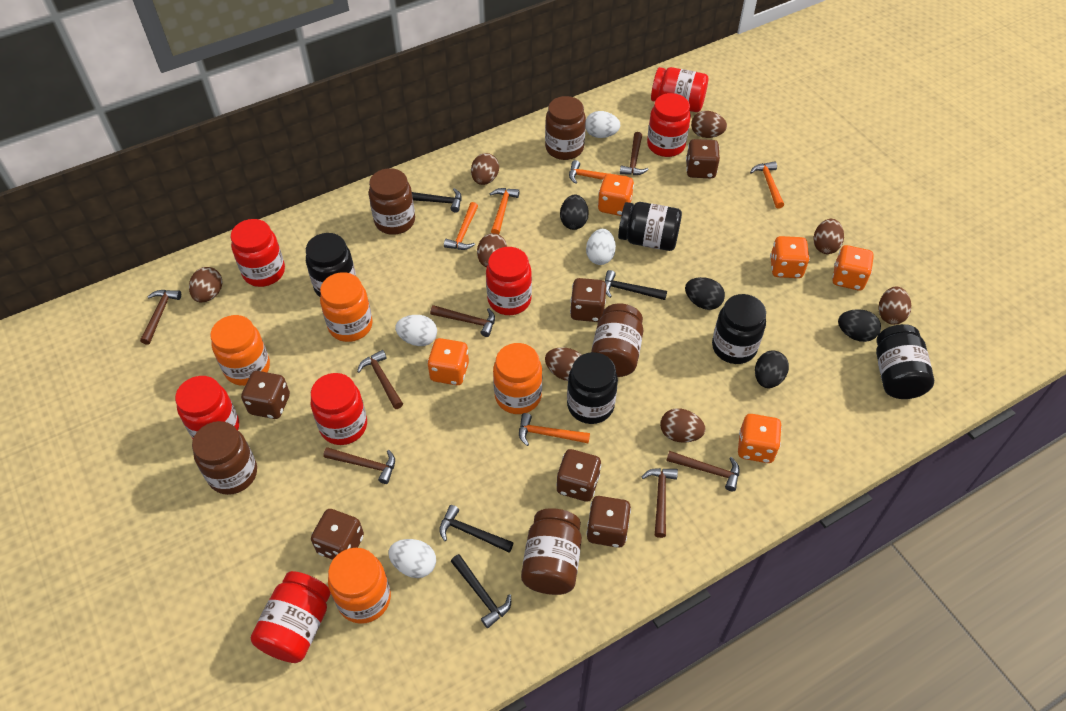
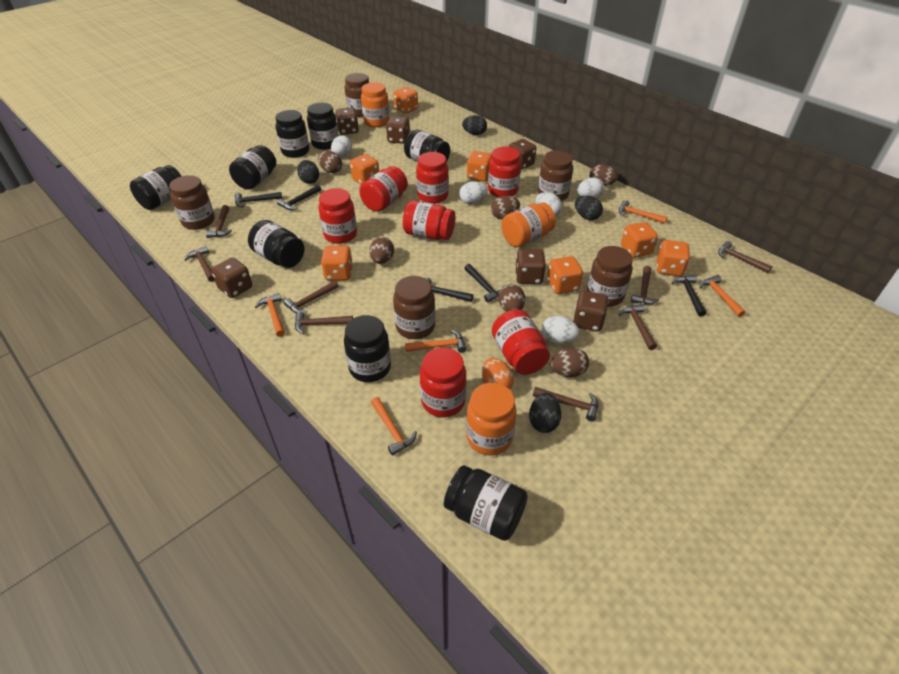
black hammer: [412,188,461,213] [439,505,513,552] [451,554,511,628] [605,270,667,300] = 4 -> [235,192,282,208] [277,185,321,210] [425,277,473,302] [464,264,504,303] [672,275,706,317] = 5
black jar: [306,233,356,297] [567,352,618,424] [618,202,682,251] [712,294,766,364] [876,324,934,399] = 5 -> [130,165,181,210] [229,145,276,190] [248,220,304,268] [275,110,309,158] [307,103,338,150] [344,315,391,382] [404,130,450,162] [444,465,528,541] = 8
brown egg: [189,267,223,302] [471,153,499,185] [477,233,507,267] [545,347,581,381] [660,408,705,443] [691,111,727,138] [813,219,844,254] [878,286,911,325] = 8 -> [318,151,342,173] [369,237,394,264] [491,196,520,219] [498,284,525,312] [550,348,589,377] [589,164,618,186] = 6
brown hammer: [140,290,181,345] [323,447,395,484] [357,350,403,409] [430,305,495,337] [620,132,649,175] [642,468,678,538] [666,451,740,492] = 7 -> [184,246,215,282] [206,205,232,238] [284,281,339,314] [295,312,353,334] [533,387,598,421] [619,304,657,350] [631,266,659,305] [718,241,772,273] = 8
orange dice: [427,338,469,385] [598,174,634,216] [738,414,782,463] [770,236,810,278] [832,245,874,291] = 5 -> [321,246,353,281] [350,154,379,185] [393,87,418,114] [466,151,492,182] [547,256,583,294] [621,222,658,258] [657,240,690,276] = 7
orange egg: none = 0 -> [482,358,514,390] = 1
orange jar: [210,315,270,386] [320,272,372,342] [328,548,391,624] [493,343,542,414] = 4 -> [361,82,390,127] [466,383,517,456] [501,203,556,247] = 3
white egg: [388,539,436,578] [395,315,437,346] [585,111,620,138] [586,229,616,265] = 4 -> [331,135,352,157] [459,181,488,204] [536,192,562,216] [542,316,579,344] [577,177,605,198] = 5

